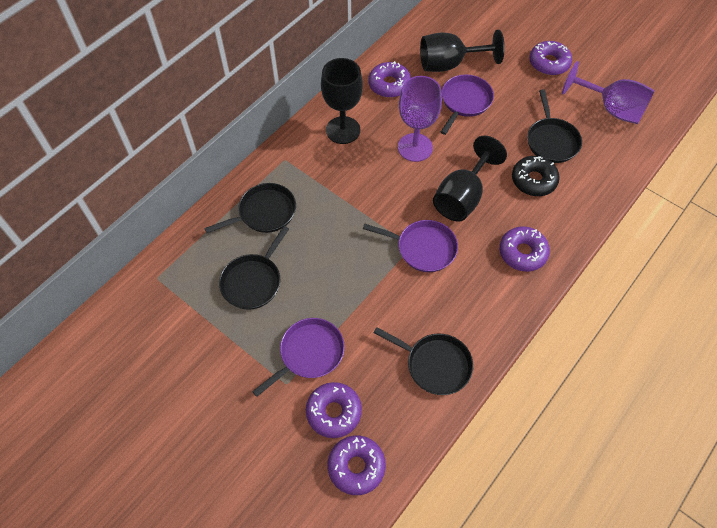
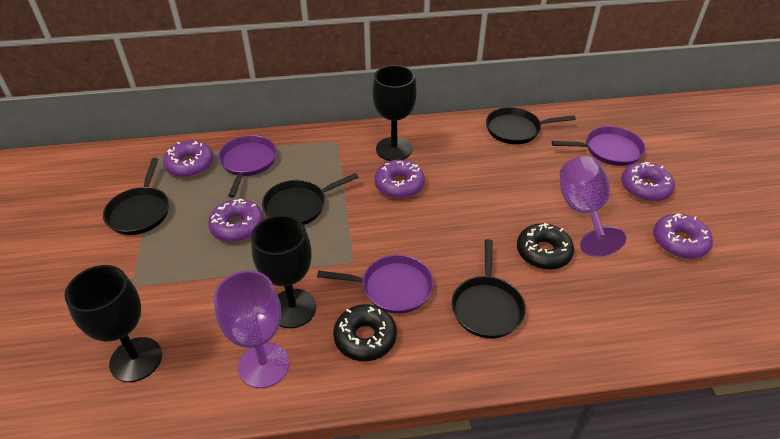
black donut: [512,156,560,196] = 1 -> [333,304,397,361] [517,223,574,270] = 2

